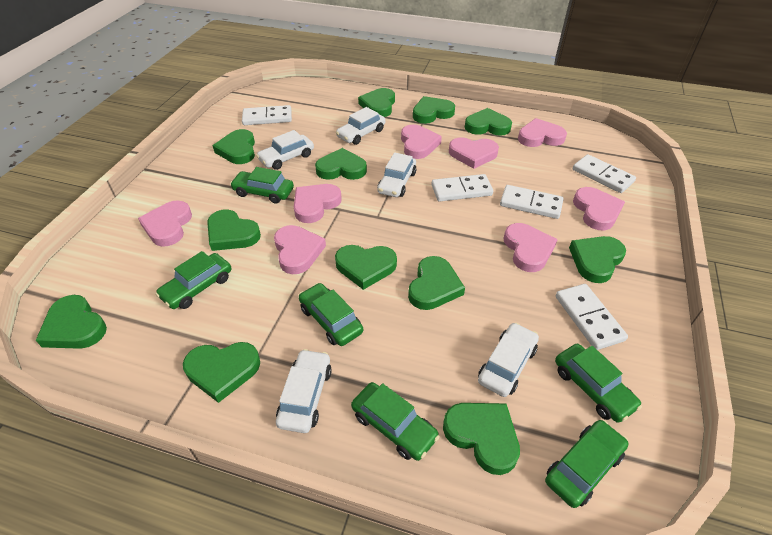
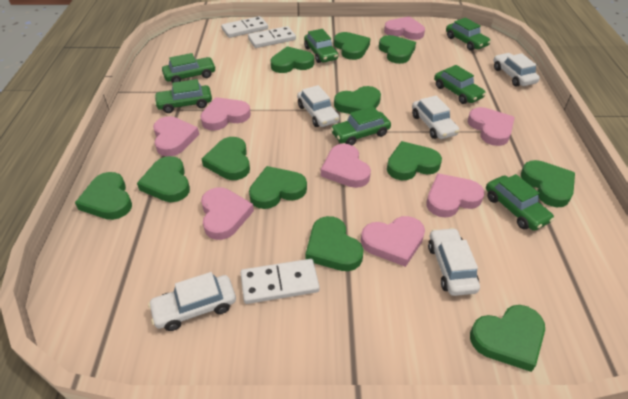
green car: [155,251,231,309] [230,167,294,204] [299,283,363,346] [351,382,440,461] [545,420,629,508] [555,344,642,423] = 6 -> [154,79,212,113] [162,53,216,83] [304,29,338,63] [331,107,391,145] [434,65,486,104] [446,18,491,51] [486,174,554,231] = 7
white domino: [242,105,292,125] [431,174,493,202] [500,185,564,219] [556,284,628,350] [573,154,636,193] = 5 -> [221,16,268,38] [240,259,320,304] [248,26,296,48] = 3

